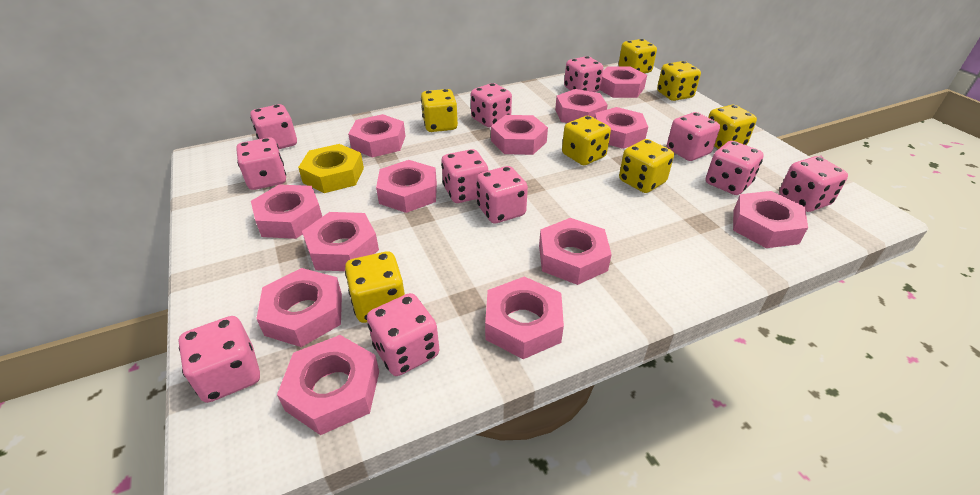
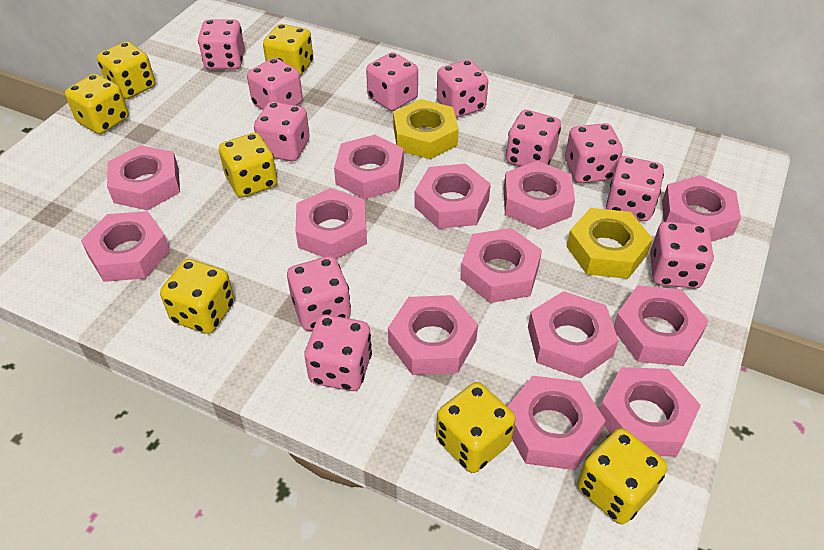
yellow nut: [298,144,364,193] = 1 -> [393,99,459,159] [566,208,653,279] = 2

